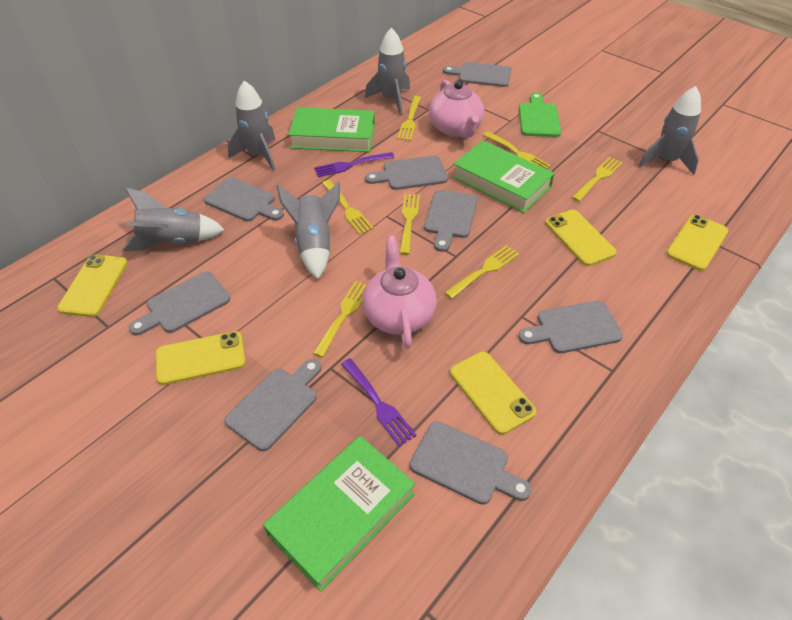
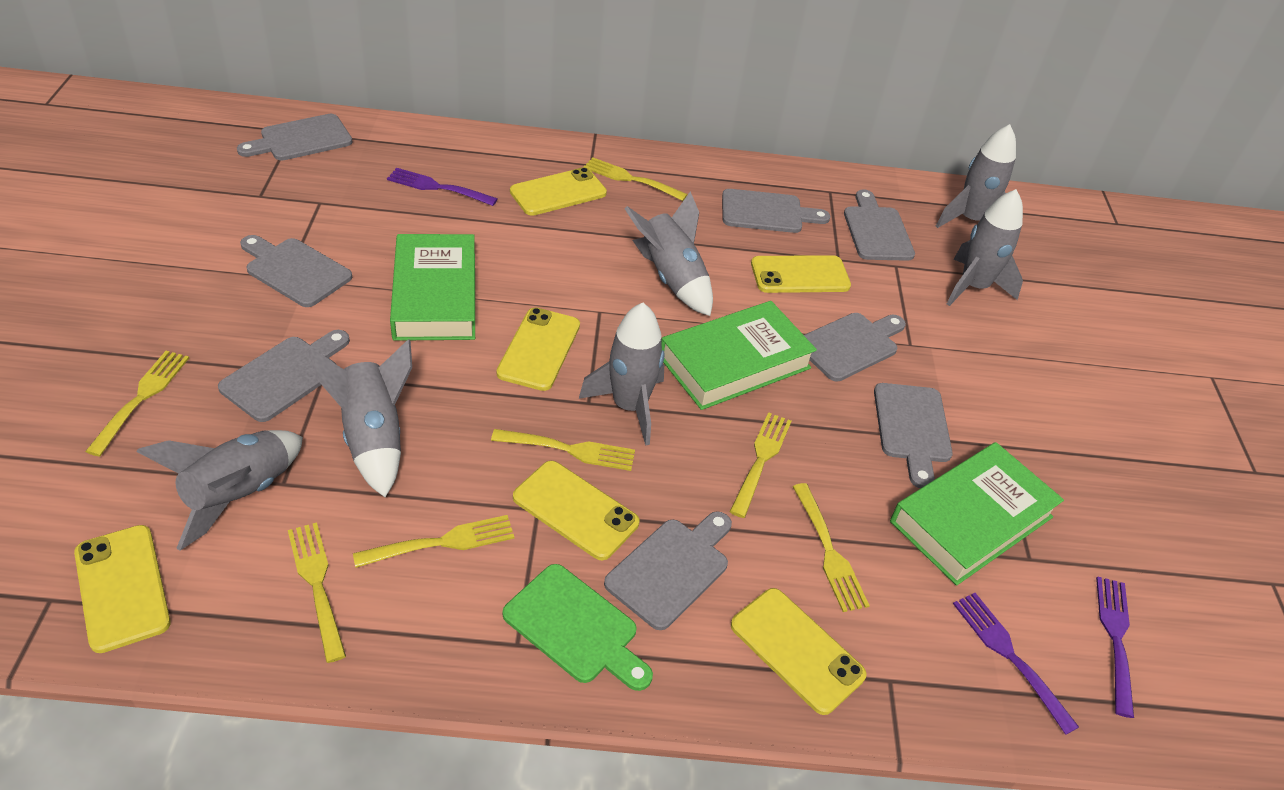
grey rocket: [123,188,225,251] [228,81,275,171] [276,182,340,279] [365,28,410,115] [638,86,701,175] = 5 -> [136,430,303,550] [308,339,412,497] [579,303,665,446] [624,191,713,316] [936,124,1016,228] [947,189,1023,306] = 6
pink teapot: [362,236,437,349] [429,80,484,138] = 2 -> none = 0
purple fork: [314,152,395,177] [341,358,417,447] = 2 -> [387,168,498,206] [953,593,1079,735] [1096,576,1134,718] = 3
yellow phone: [57,255,128,317] [155,331,246,385] [450,352,537,435] [545,210,617,266] [666,215,728,271] = 5 -> [74,525,171,653] [496,308,580,391] [510,167,607,216] [513,461,640,560] [731,588,867,715] [751,255,851,293] = 6

